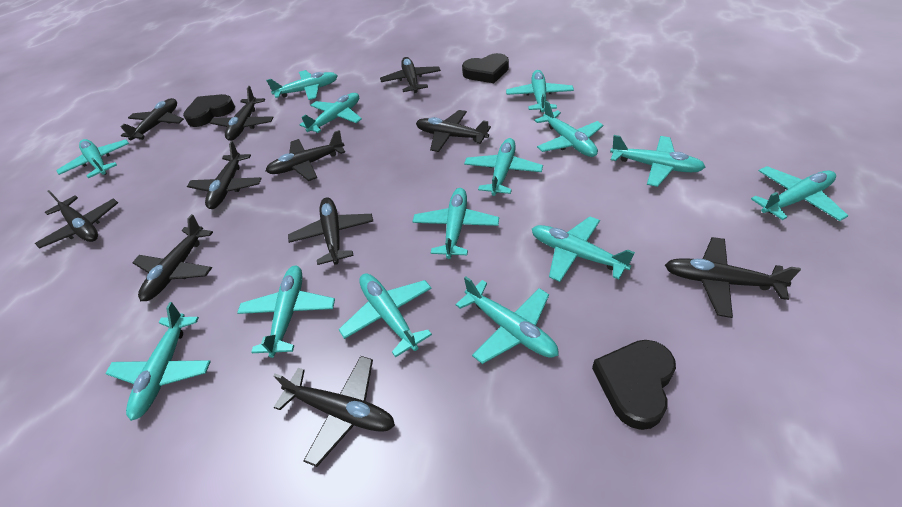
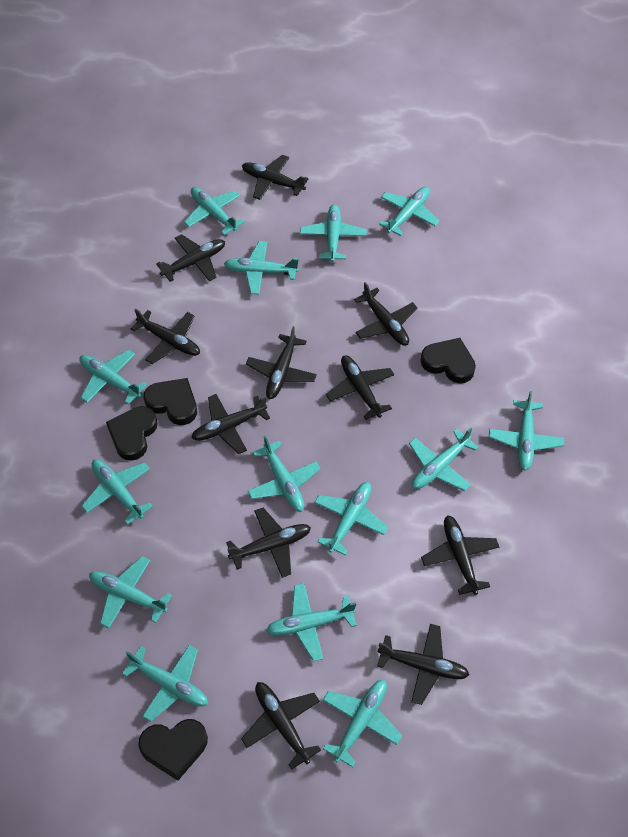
black heart: [183,94,235,127] [462,53,509,83] [592,340,676,430] = 3 -> [106,406,158,461] [138,719,208,781] [144,378,197,425] [421,338,476,383] = 4

